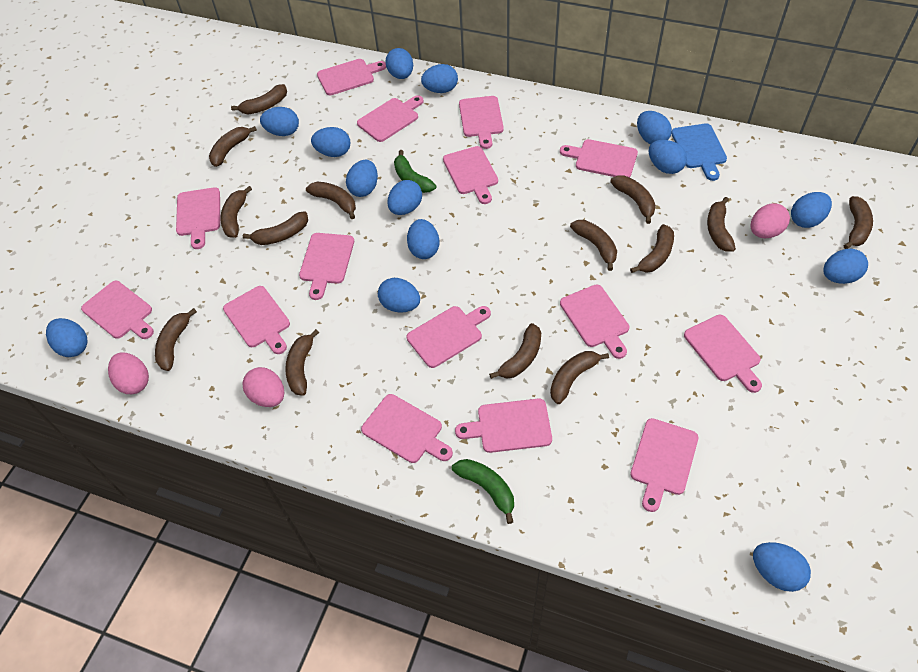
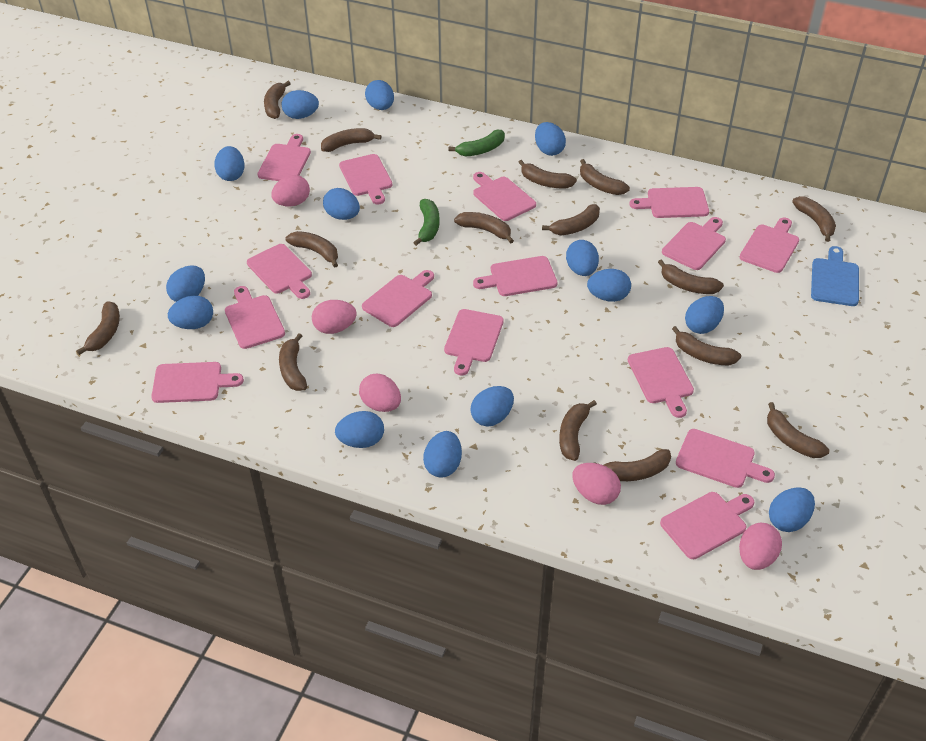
brown banana: [155,308,197,371] [209,126,257,167] [221,186,252,238] [231,84,287,115] [243,211,308,245] [285,329,319,396] [306,182,356,219] [489,323,541,379] [550,351,609,404] [570,220,617,271] [610,175,656,224] [630,224,674,273] [707,197,736,252] [844,196,873,249] = 14 -> [76,301,120,355] [264,81,291,119] [279,333,307,391] [285,231,338,268] [321,128,381,152] [454,212,514,244] [518,160,577,188] [542,204,600,235] [559,400,597,461] [580,159,630,195] [594,449,671,481] [658,259,724,294] [672,326,741,366] [767,402,829,458] [792,196,836,242] = 15
pink egg: [108,352,149,394] [242,367,284,407] [751,203,790,238] = 3 -> [271,175,310,207] [312,300,357,334] [359,374,401,412] [572,463,621,505] [739,523,782,570] = 5

